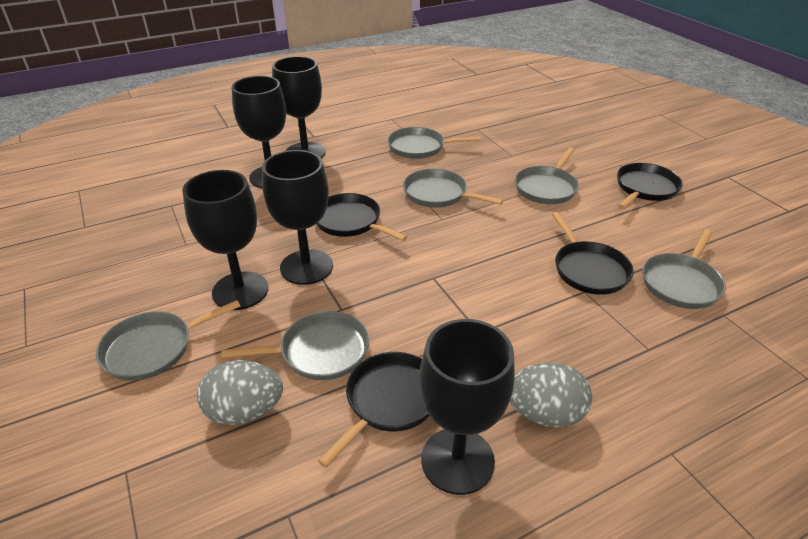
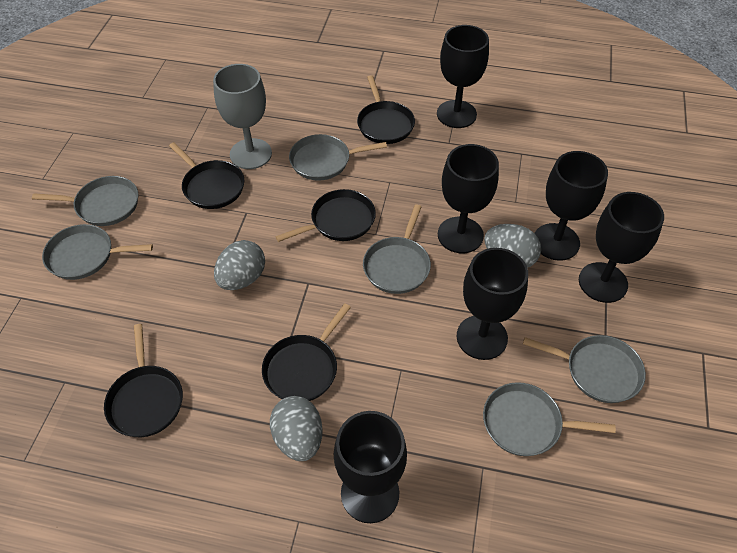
black goblet: [182,170,268,310] [232,76,286,188] [262,150,333,285] [272,56,326,158] [420,319,515,495] = 5 -> [334,411,407,523] [437,25,489,128] [438,144,499,253] [457,248,528,360] [535,151,608,261] [579,192,664,303] = 6
black pan: [317,193,408,241] [318,352,430,468] [552,212,634,295] [617,163,683,209] = 4 -> [104,324,183,437] [169,142,244,209] [262,303,351,401] [275,189,376,242] [357,75,415,144] = 5
grey egg: [197,360,283,425] [510,362,592,427] = 2 -> [214,240,265,290] [270,396,323,461] [484,224,541,268] = 3
grey goblet: none = 0 -> [213,64,272,169] = 1

